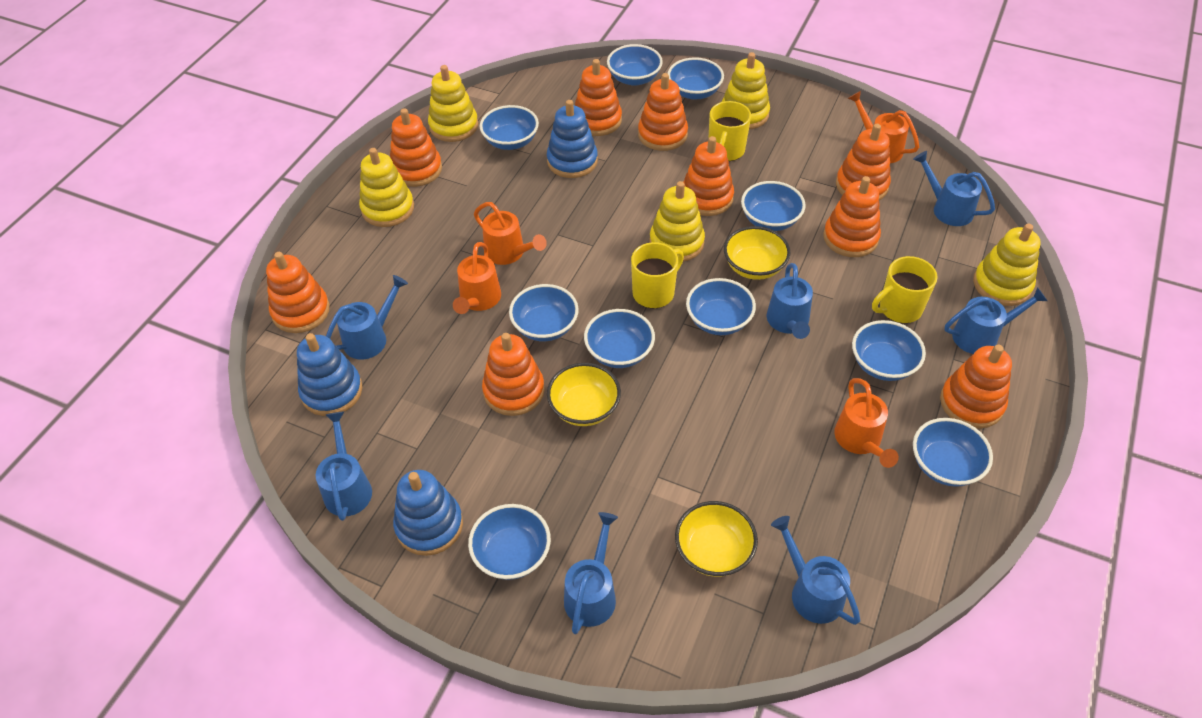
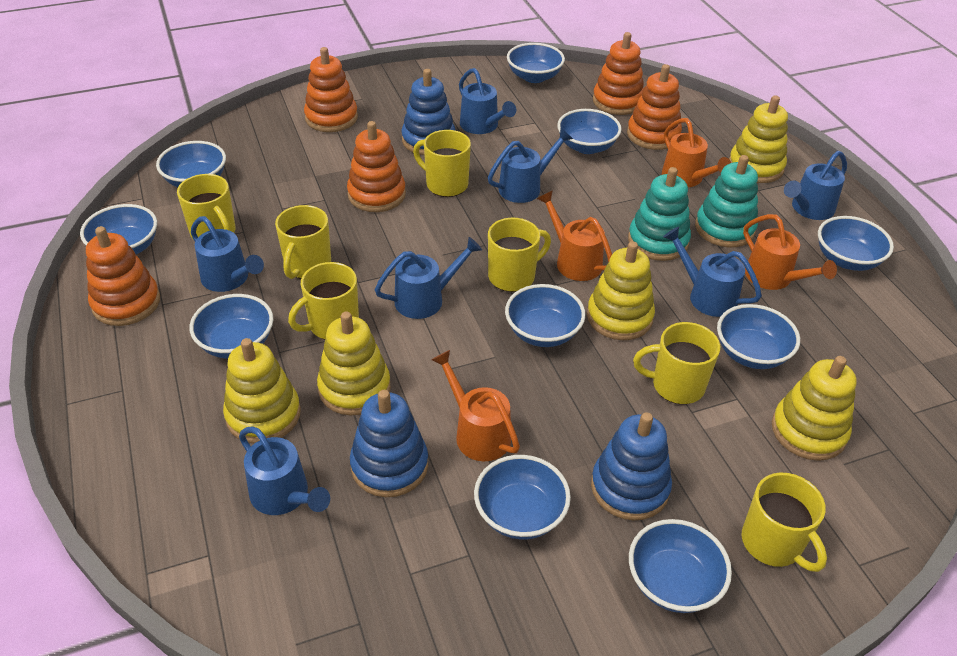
orange stacking toy: [266,252,330,333] [390,108,442,187] [482,333,545,416] [575,59,622,136] [638,73,688,151] [683,136,734,216] [823,176,881,257] [836,124,891,200] [940,345,1012,429] = 9 -> [86,226,160,326] [304,47,358,132] [347,121,406,212] [593,32,644,115] [627,64,682,150] = 5
turquoise stacking toy: none = 0 -> [628,167,691,261] [695,155,758,247] = 2
yellow bowl: [547,363,621,426] [675,501,758,577] [724,226,791,280] = 3 -> none = 0
yellow mug: [631,242,684,308] [709,101,751,161] [872,256,938,323] = 3 -> [177,174,236,240] [275,205,331,279] [288,262,359,339] [413,130,471,197] [488,218,551,292] [633,322,720,404] [742,473,827,572] = 7

